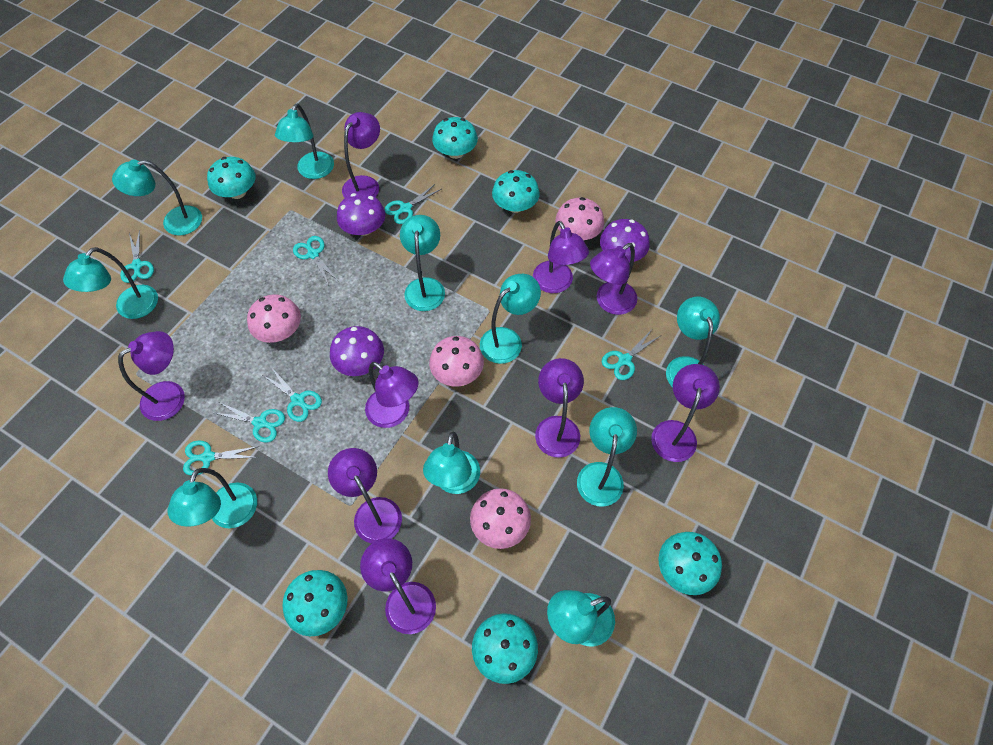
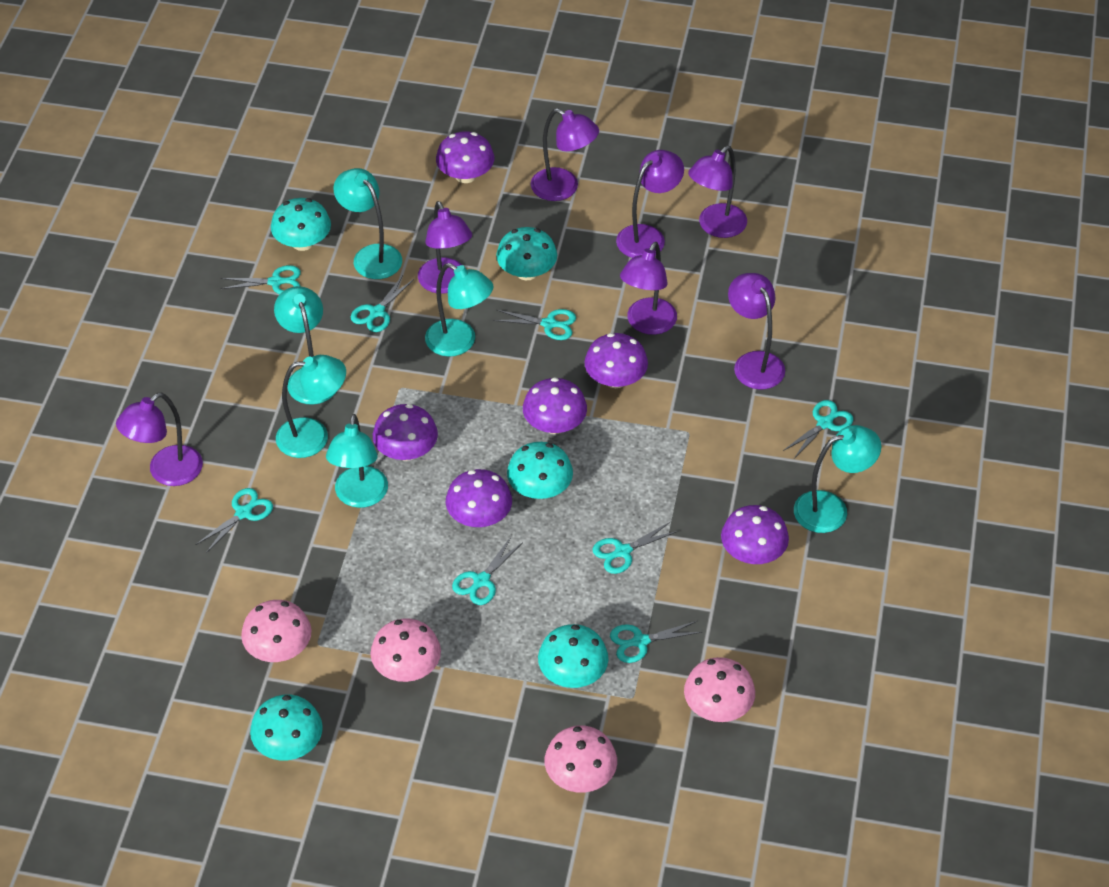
purple lamp: [118,331,185,421] [328,448,402,544] [342,112,380,198] [360,538,436,634] [365,362,418,428] [533,221,589,293] [535,358,584,458] [590,243,637,315] [651,364,720,462] = 9 -> [116,393,203,486] [418,201,472,294] [531,108,599,201] [616,150,684,258] [620,242,677,335] [688,146,747,238] [728,273,785,390] = 7
purple mushroom: [330,326,384,376] [337,193,385,236] [600,219,650,263] = 3 -> [373,404,438,461] [436,131,494,183] [445,469,512,527] [523,377,587,434] [585,333,648,388] [721,505,789,564] = 6
turquoise lamp: [63,247,158,319] [112,159,202,236] [167,468,257,528] [275,103,334,179] [400,215,445,311] [423,431,480,494] [480,274,541,364] [547,590,615,646] [577,407,637,507] [666,297,720,388] = 10 -> [274,286,335,405] [276,355,346,458] [326,414,388,508] [333,168,402,279] [425,263,494,357] [794,425,881,533] = 6
turquoise mushroom: [207,157,256,199] [282,570,347,636] [432,117,478,159] [472,614,538,684] [492,170,540,213] [658,532,722,595] = 6 -> [250,695,323,760] [271,198,331,251] [496,227,557,280] [507,442,573,499] [538,624,608,688] = 5
turquoise scissors: [120,230,154,283] [183,440,260,476] [215,402,285,443] [263,367,322,422] [293,236,338,284] [385,184,441,224] [602,330,660,380] = 7 -> [195,488,273,553] [221,265,301,294] [351,275,414,332] [452,537,523,605] [493,309,576,340] [593,522,678,574] [610,621,702,663] [783,400,853,460] = 8

